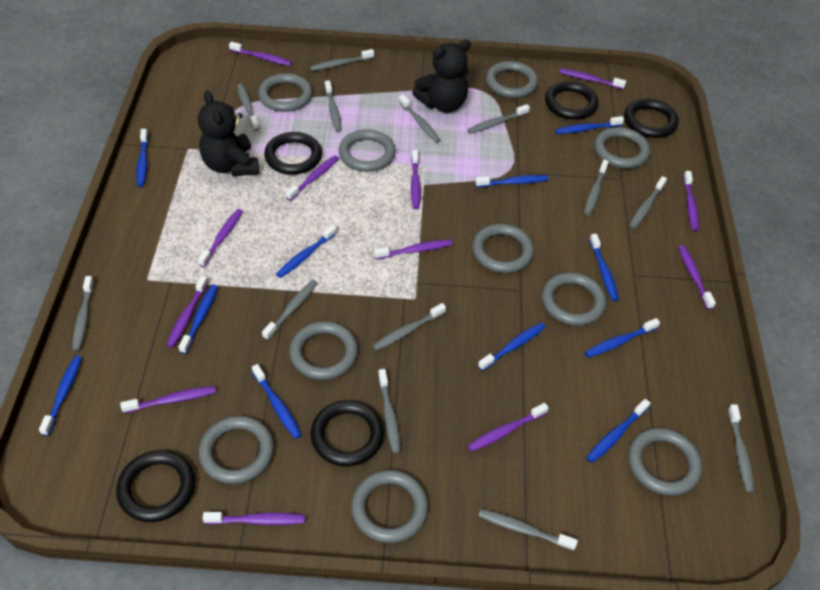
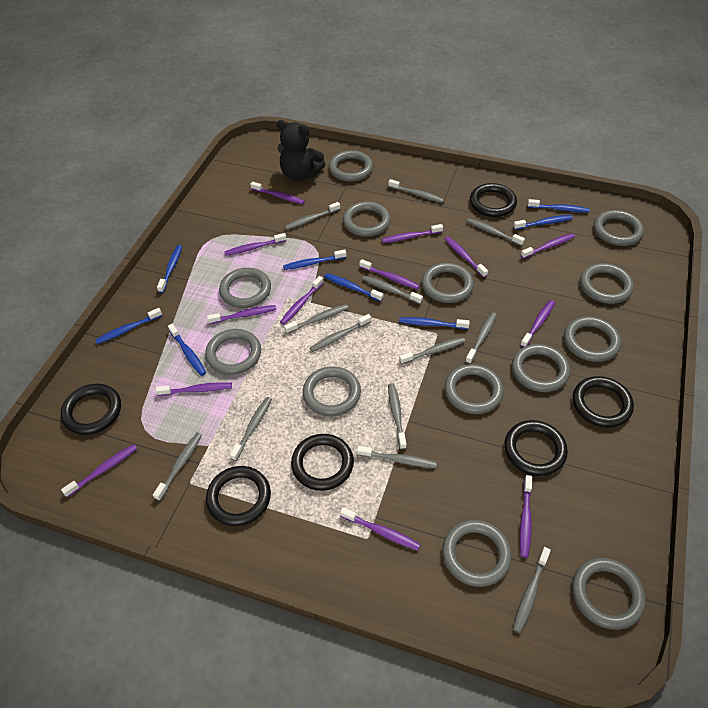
black ring: [116,450,195,522] [264,132,322,175] [310,400,384,467] [545,81,599,120] [624,99,679,138] = 5 -> [61,384,121,435] [206,466,271,526] [291,434,354,491] [470,183,517,217] [504,420,568,476] [573,376,634,428] = 6
black teddy bear: [198,91,259,177] [412,39,471,112] = 2 -> [277,120,325,182] = 1
blue toothbrush: [39,355,82,436] [137,129,149,187] [179,284,218,354] [252,364,302,439] [276,225,337,278] [475,175,549,187] [478,322,545,371] [555,116,624,134] [585,318,660,358] [586,399,650,463] [589,234,619,301] = 11 -> [95,308,162,344] [157,245,182,293] [168,324,206,376] [283,249,347,270] [324,273,383,302] [399,317,470,329] [513,215,573,230] [528,199,590,213] = 8
grey ring: [199,416,274,484] [258,73,313,112] [289,321,358,380] [339,129,396,172] [351,470,428,543] [472,224,534,273] [486,61,538,98] [542,272,606,326] [594,127,650,169] [628,428,702,496] = 10 -> [205,329,261,375] [219,268,271,308] [303,366,361,416] [329,150,373,182] [343,201,391,237] [422,263,474,303] [442,520,512,587] [445,364,503,414] [512,344,570,392] [564,316,621,362] [572,558,646,630] [580,263,634,304] [594,210,644,246] = 13
purple toothbrush: [120,386,216,413] [167,275,209,348] [198,209,243,267] [203,512,305,525] [229,42,292,66] [286,155,339,201] [374,239,452,259] [411,150,421,209] [467,403,549,452] [559,68,626,89] [678,245,716,309] [683,171,699,231] = 12 -> [61,444,137,497] [156,382,232,396] [207,305,276,324] [224,233,286,256] [250,181,305,204] [280,276,324,325] [340,507,421,551] [359,259,420,290] [382,224,443,243] [444,236,488,278] [520,300,555,347] [520,475,532,558] [521,233,575,259] = 13

